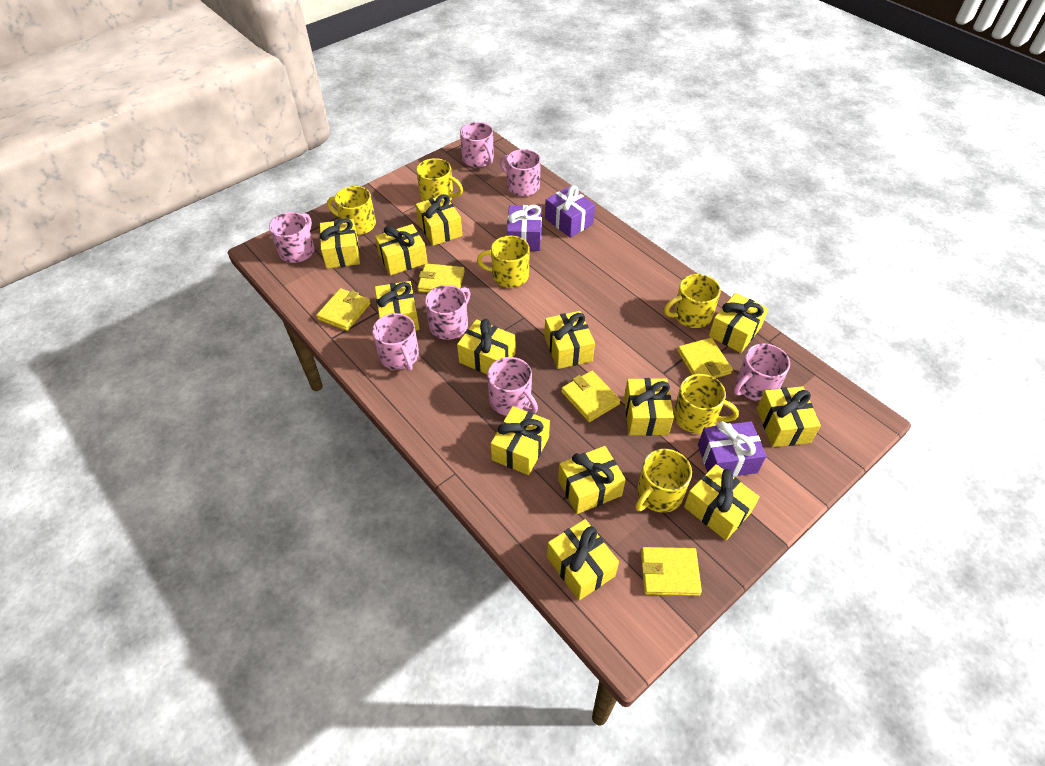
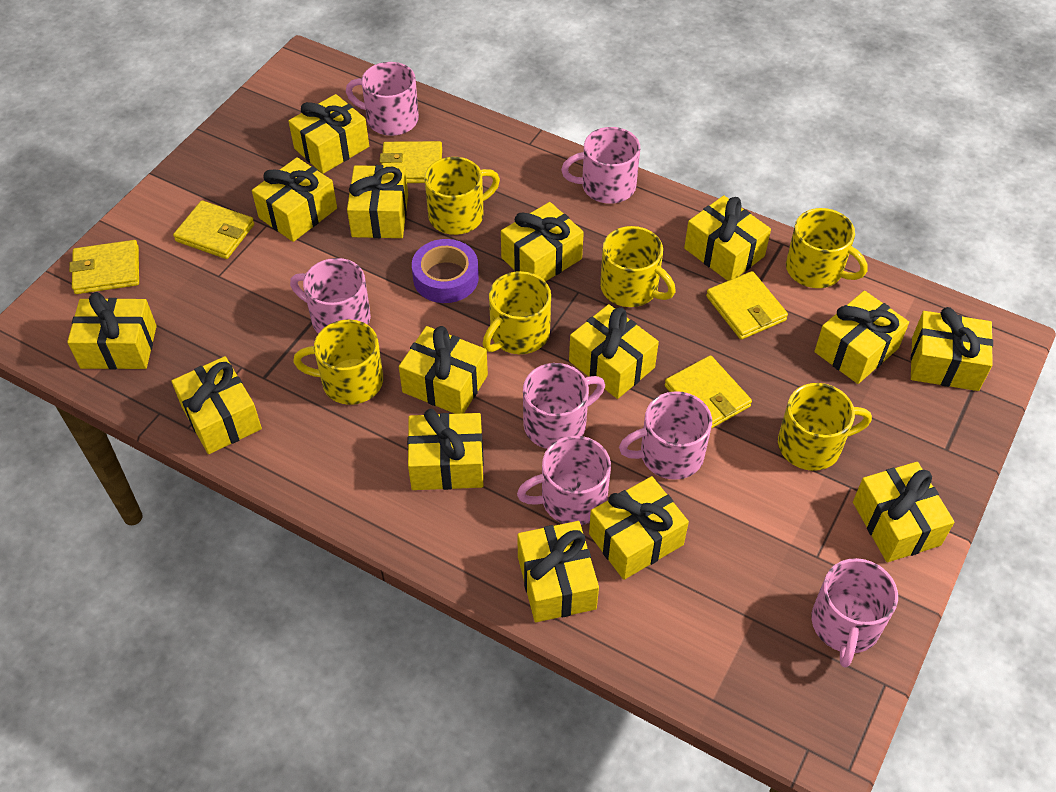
purple gift: [507,205,542,251] [545,185,595,238] [698,421,766,477] = 3 -> none = 0
purple tape: none = 0 -> [412,239,479,303] = 1
yellow gift: [320,219,360,269] [375,224,428,275] [375,281,419,331] [416,194,462,246] [457,319,516,374] [491,406,550,475] [544,311,595,369] [547,519,619,600] [558,446,626,514] [624,378,674,436] [684,464,760,540] [709,293,768,353] [757,386,821,447] = 13 -> [67,292,157,369] [171,356,262,454] [252,157,337,242] [289,94,369,174] [347,165,408,238] [399,326,488,414] [407,409,484,490] [501,202,584,282] [517,521,599,622] [569,304,659,399] [589,476,689,580] [684,195,771,281] [814,291,909,384] [853,462,955,562] [911,307,993,391] = 15

